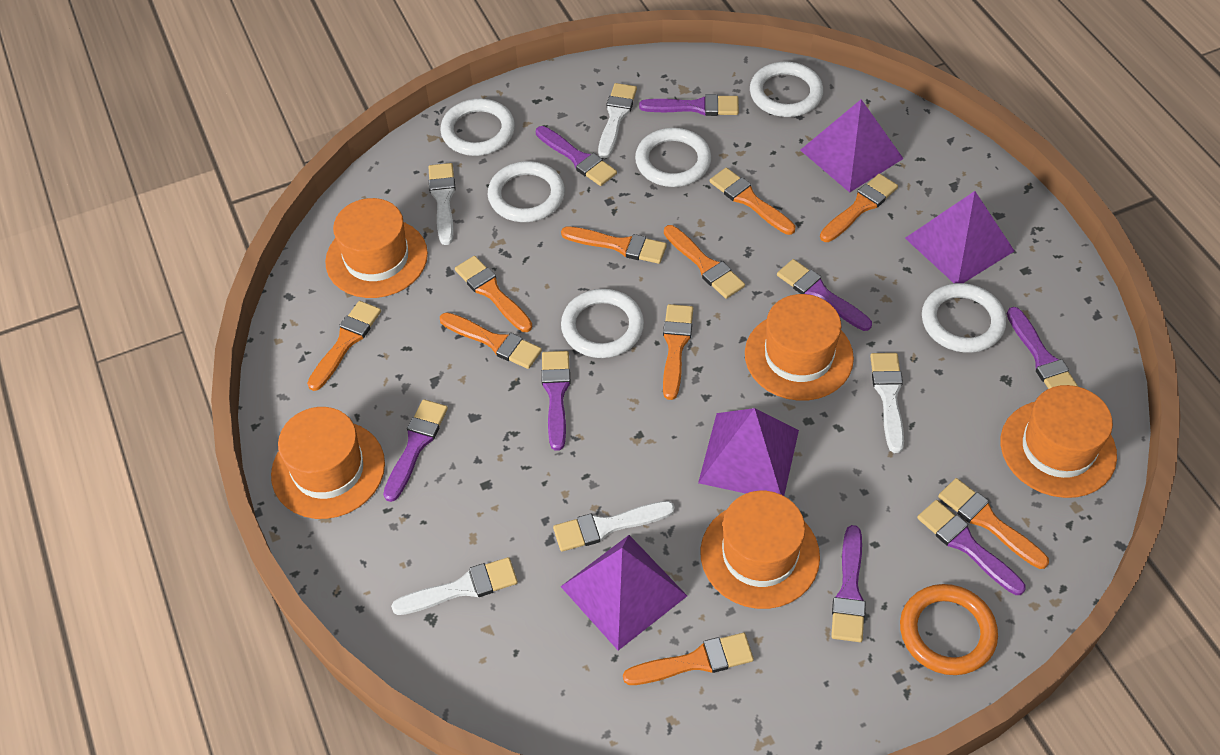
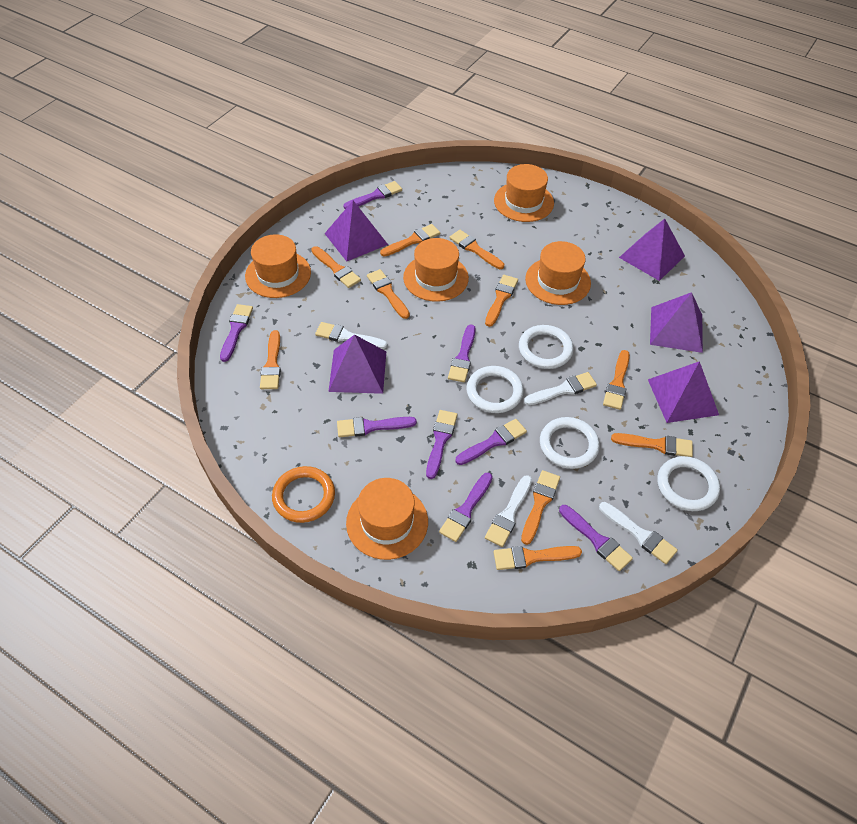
purple pyramid: [560,535,687,651] [698,408,799,496] [800,99,904,193] [905,191,1014,283] = 4 -> [324,201,388,262] [328,335,386,394] [619,219,685,281] [648,361,719,423] [650,292,703,353] = 5
white brush: [391,557,518,615] [428,163,456,245] [553,501,675,552] [598,83,637,158] [870,353,904,453] = 5 -> [315,322,387,349] [485,475,532,547] [524,372,597,405] [599,502,678,564] = 4
white ring: [440,99,515,156] [488,161,565,222] [561,289,644,358] [635,128,711,187] [750,61,823,117] [922,283,1006,353] = 6 -> [467,366,524,413] [519,325,574,369] [540,417,600,469] [657,456,720,511] = 4

